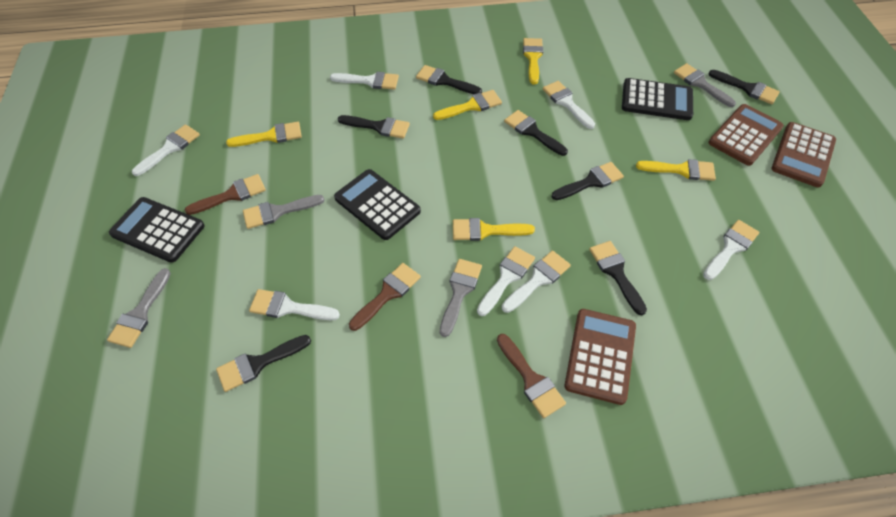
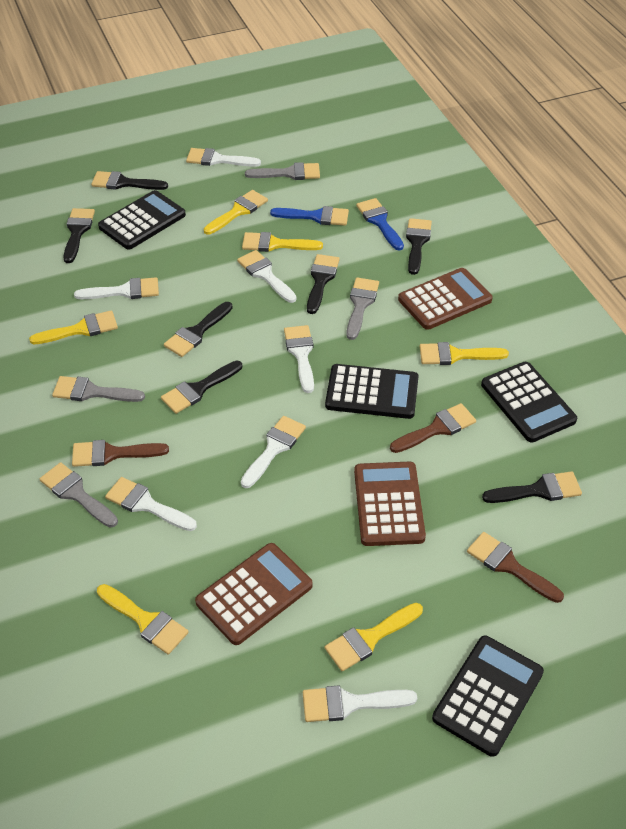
black calculator: [109,197,205,263] [334,169,421,240] [622,78,693,120] = 3 -> [98,190,186,249] [325,364,419,419] [432,636,544,757] [481,362,577,442] = 4
blue brush: none = 0 -> [270,206,349,226] [356,198,404,251] = 2
yellow brush: [226,122,302,147] [433,90,502,120] [453,218,535,241] [523,38,543,84] [636,159,716,181] = 5 -> [29,310,118,345] [97,584,189,655] [204,190,268,235] [242,232,323,252] [325,603,423,671] [420,342,509,365] = 6

